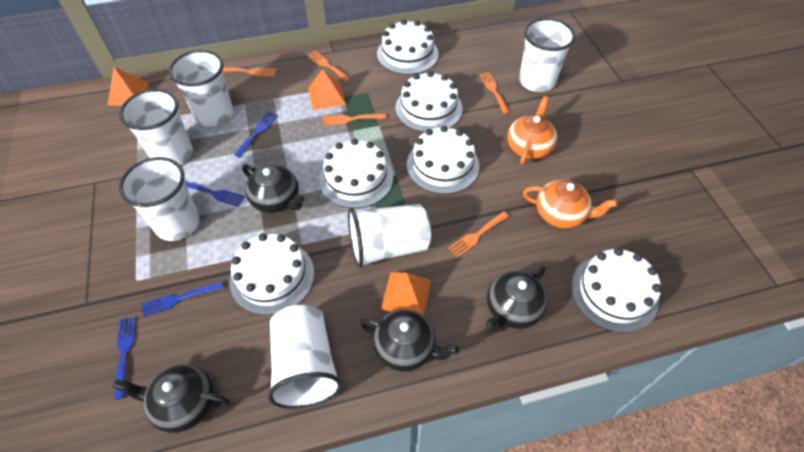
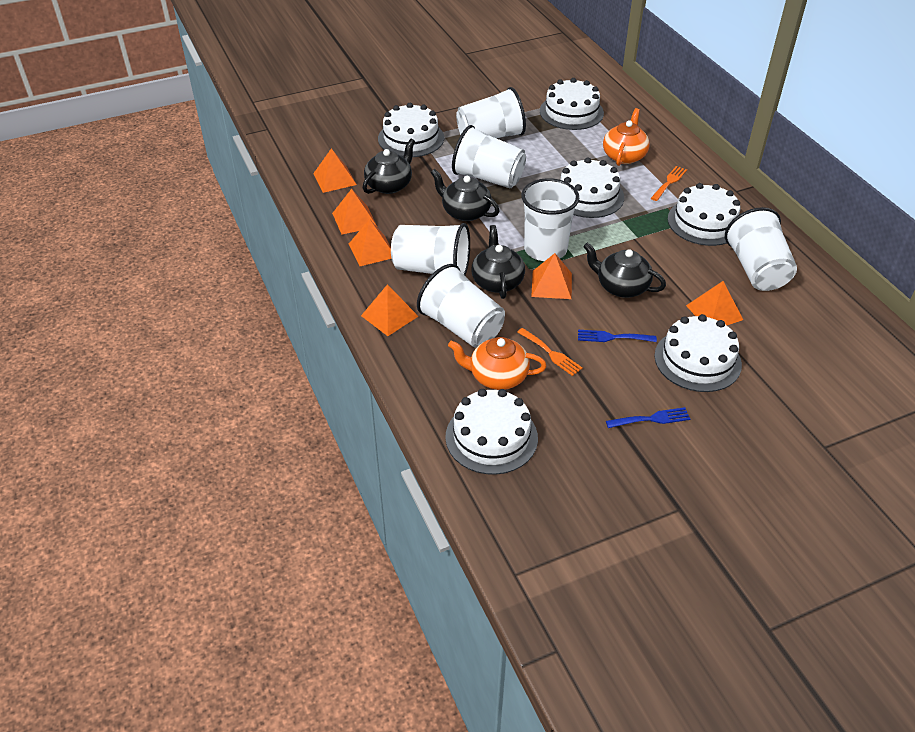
blue fork: [114,317,136,399] [141,281,224,317] [185,181,245,206] [234,112,278,158] = 4 -> [578,330,657,342] [606,407,690,428] = 2
orange fork: [223,67,277,77] [307,51,351,82] [323,114,386,126] [448,211,509,258] [479,72,509,114] = 5 -> [517,328,583,376] [651,166,687,201] = 2
orange pyramid: [108,67,149,105] [308,69,346,110] [381,272,431,316] = 3 -> [313,148,357,193] [332,189,377,235] [349,219,391,266] [361,284,419,336] [531,253,572,299] [686,281,743,325] = 6

